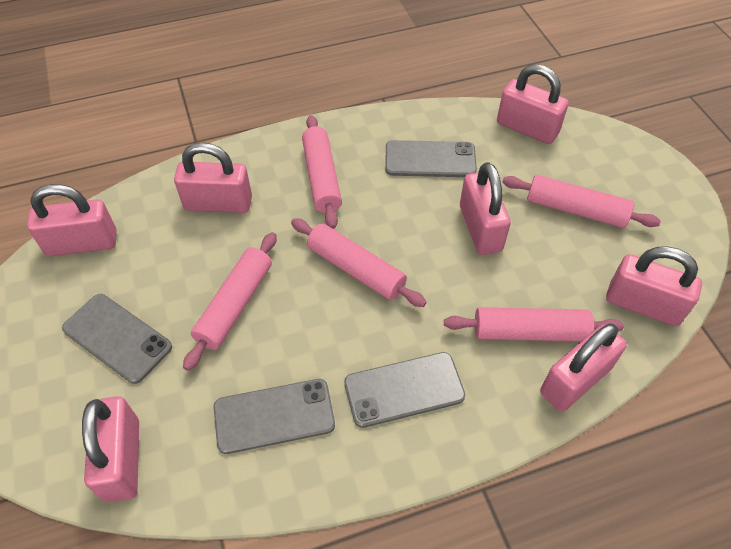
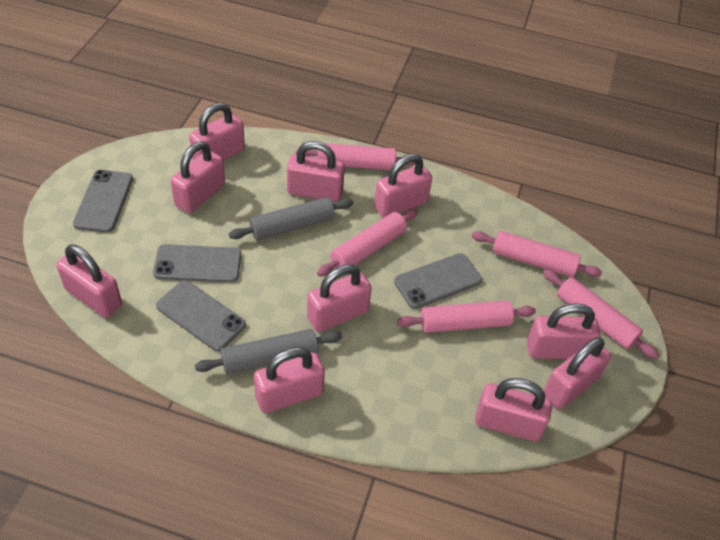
grey rolling pin: none = 0 -> [195,329,342,375] [229,197,353,240] = 2
pink padlock: [27,184,117,257] [82,396,139,502] [174,142,252,213] [460,162,511,255] [497,64,569,144] [540,323,627,412] [606,246,702,326] = 7 -> [56,244,122,318] [171,141,225,213] [189,103,245,161] [254,347,325,413] [287,141,345,202] [307,264,372,332] [374,154,432,218] [475,378,552,442] [527,303,601,359] [543,337,611,409] = 10

